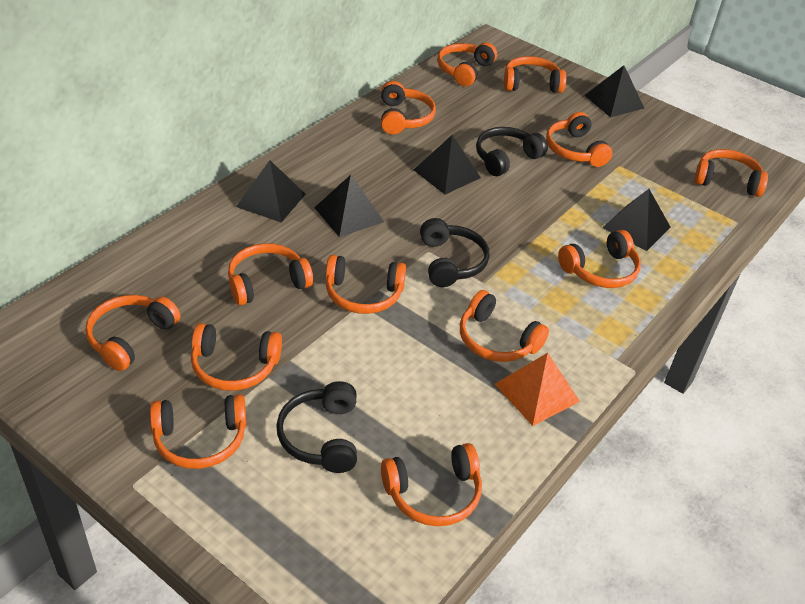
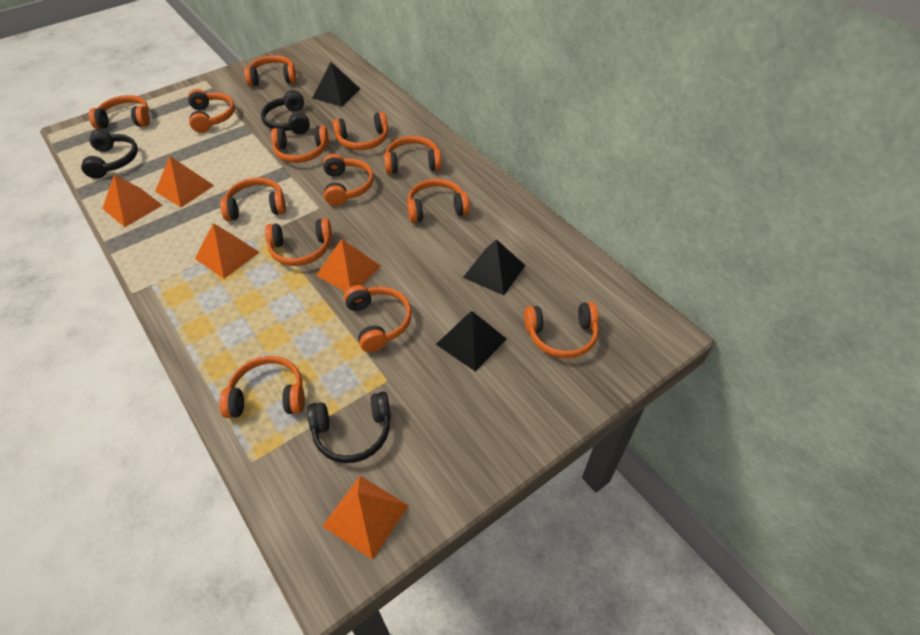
black pyramid: [236,160,306,222] [314,175,384,237] [414,135,481,194] [584,65,644,118] [603,189,670,251] = 5 -> [313,62,360,107] [436,311,507,372] [463,239,526,296] = 3
orange pyramid: [495,353,580,426] = 1 -> [102,174,163,227] [155,156,214,207] [195,223,260,279] [316,239,381,292] [322,476,409,560] = 5

